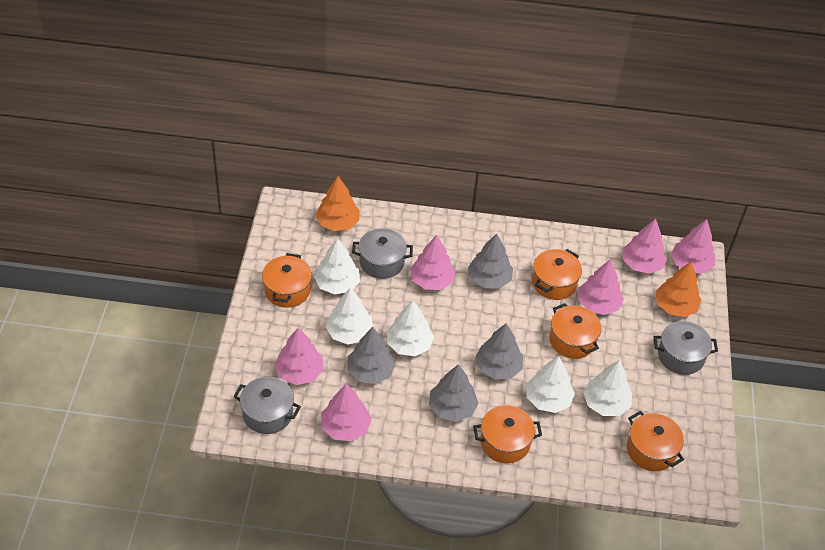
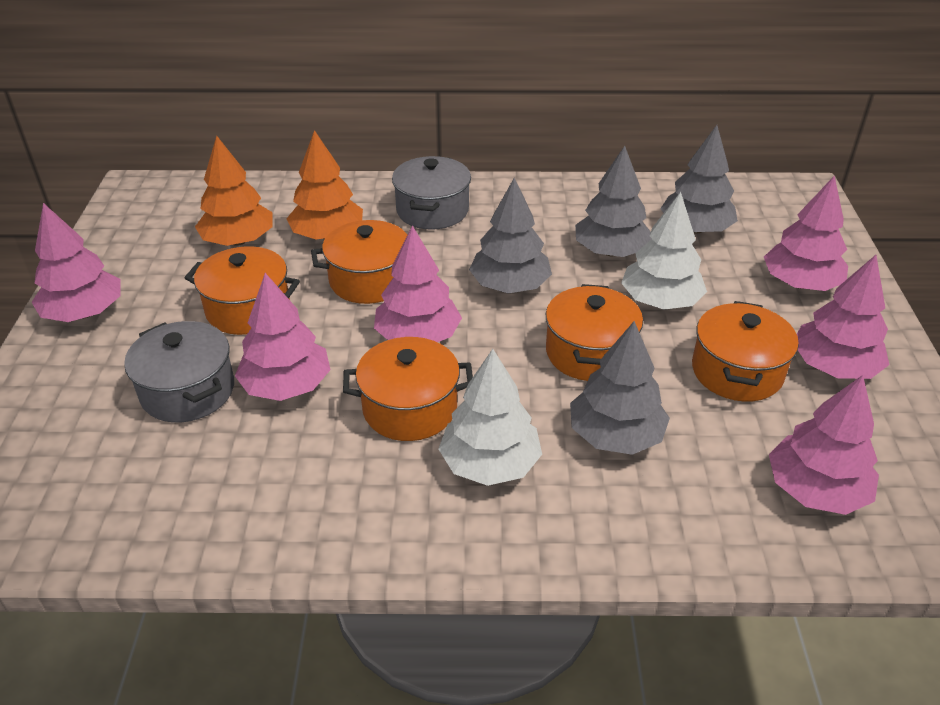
grey pot: [233,377,301,434] [352,228,413,279] [654,321,718,375] = 3 -> [124,321,234,423] [392,156,471,230] = 2
white tree: [314,238,360,294] [326,287,373,345] [387,300,434,356] [526,356,575,413] [583,360,632,416] = 5 -> [438,349,542,486] [621,192,707,310] = 2

